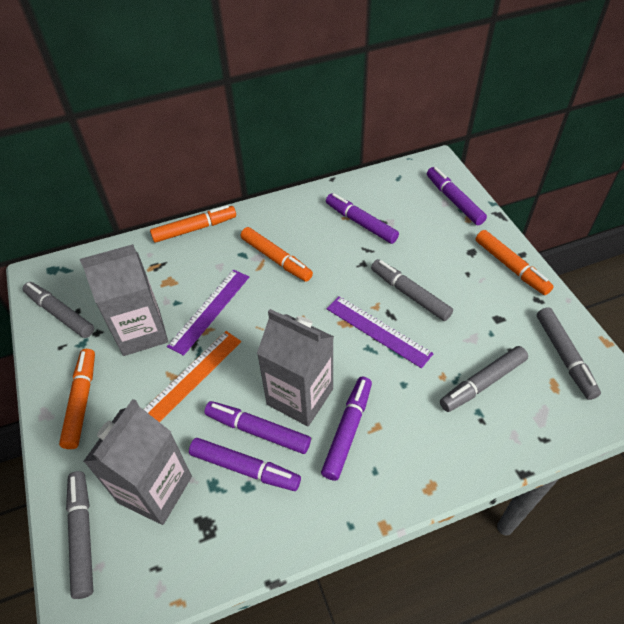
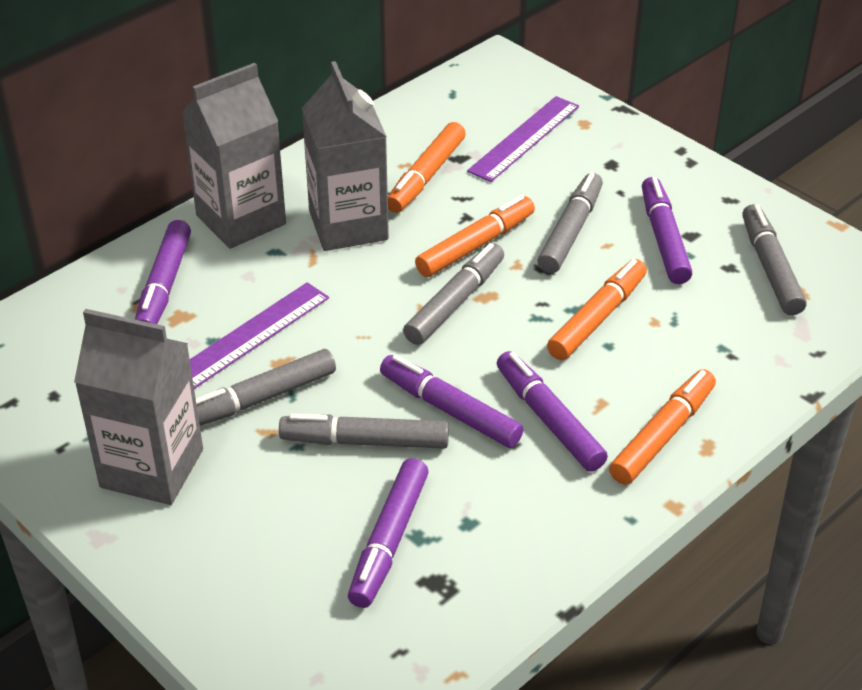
orange ruler: [143,331,241,422] = 1 -> none = 0

